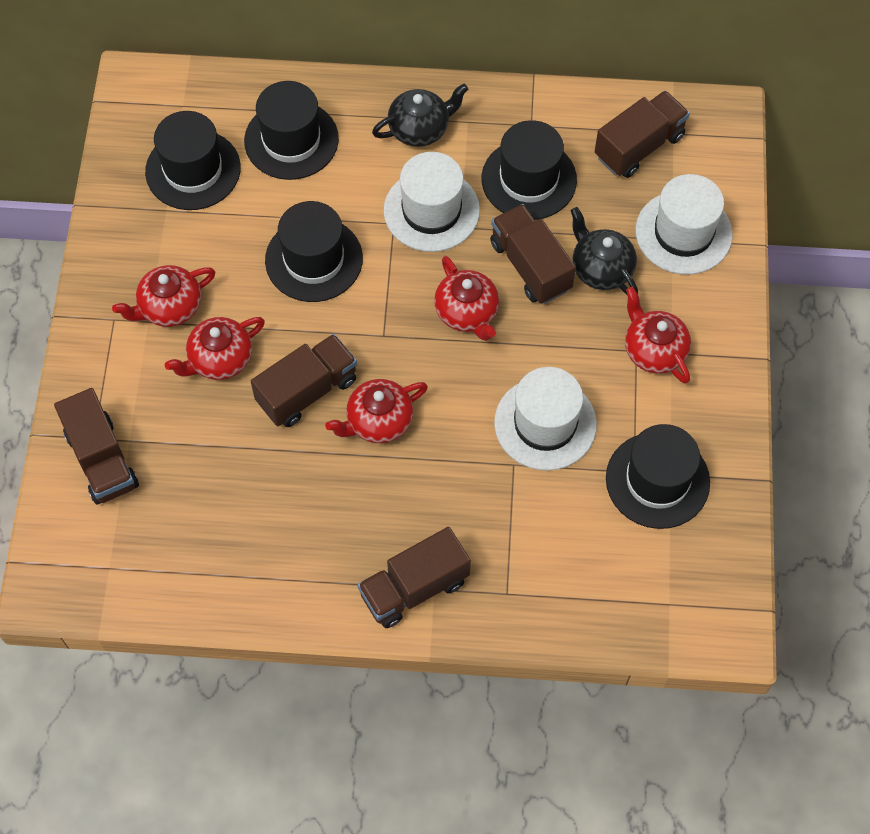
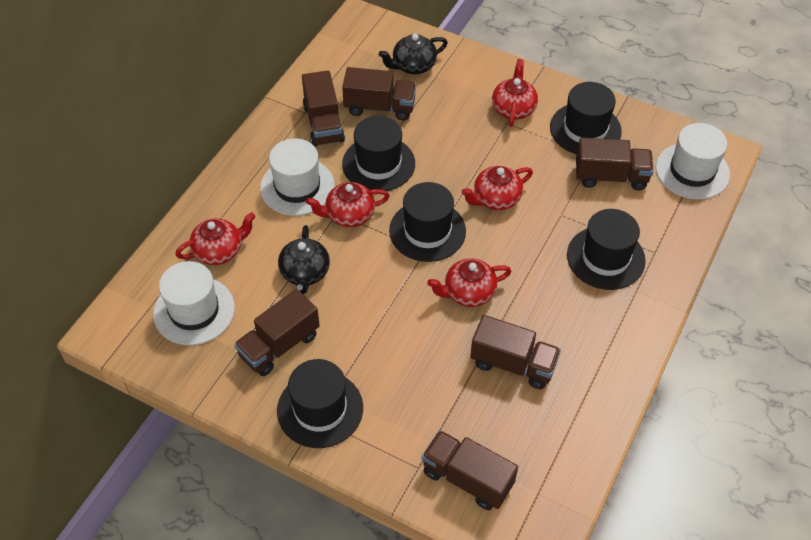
brown truck: [54,388,139,504] [251,334,357,427] [358,527,471,628] [490,204,576,304] [595,91,690,178] = 5 -> [234,289,320,376] [302,70,345,147] [342,67,416,121] [422,430,518,510] [470,315,561,389] [576,138,654,191] = 6

